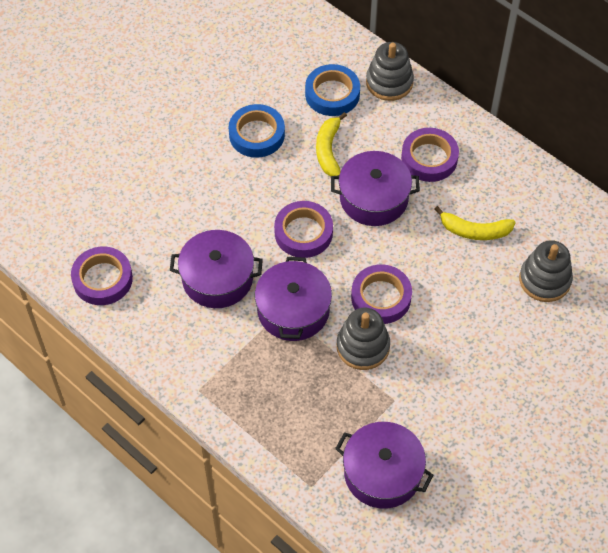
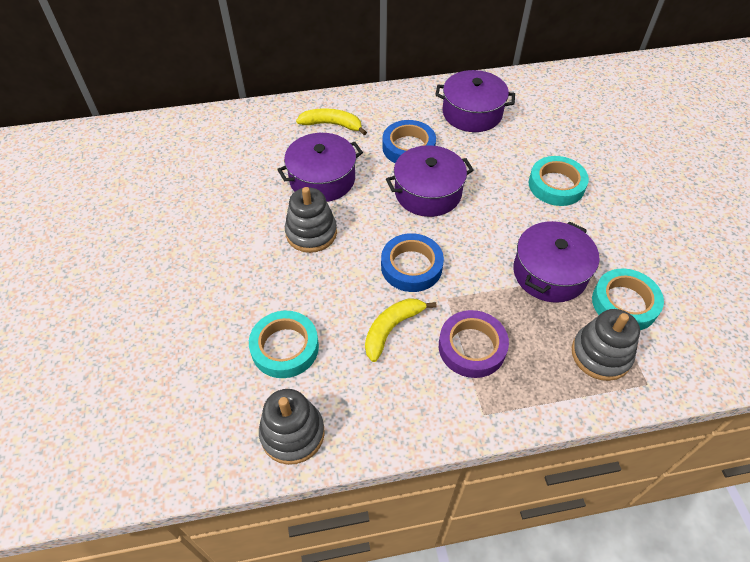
purple tape: [71,247,133,305] [274,201,333,258] [351,264,412,324] [401,128,459,182] = 4 -> [439,310,509,378] = 1
turquoise tape: none = 0 -> [249,311,319,378] [529,156,589,206] [592,269,664,330] = 3

